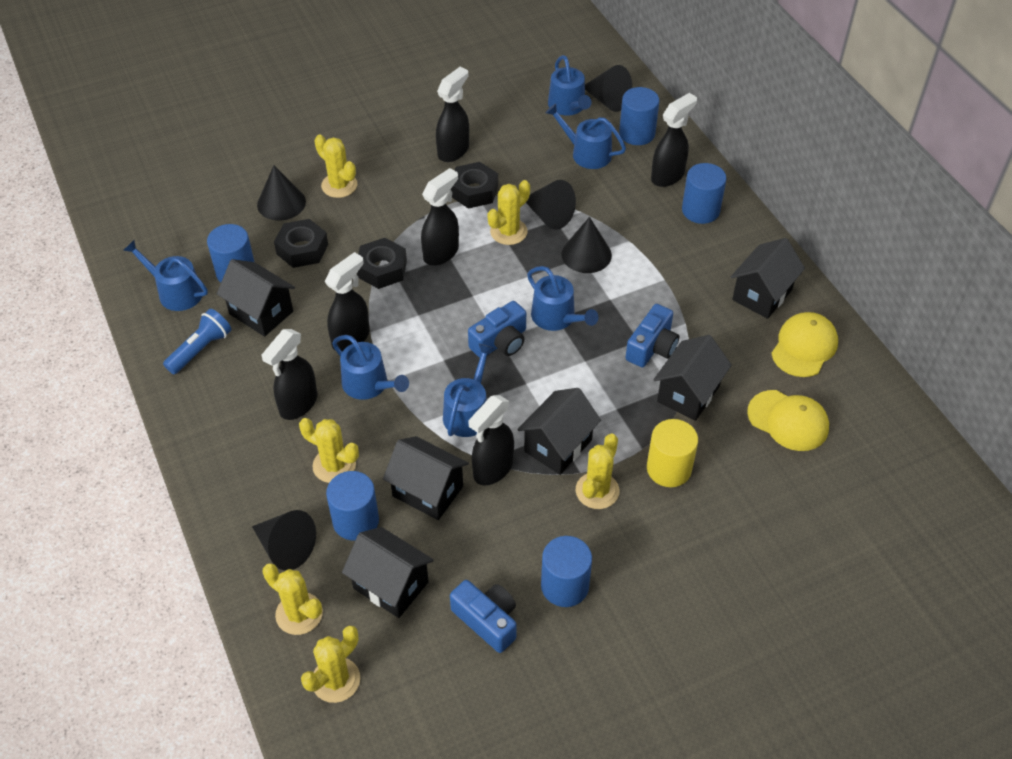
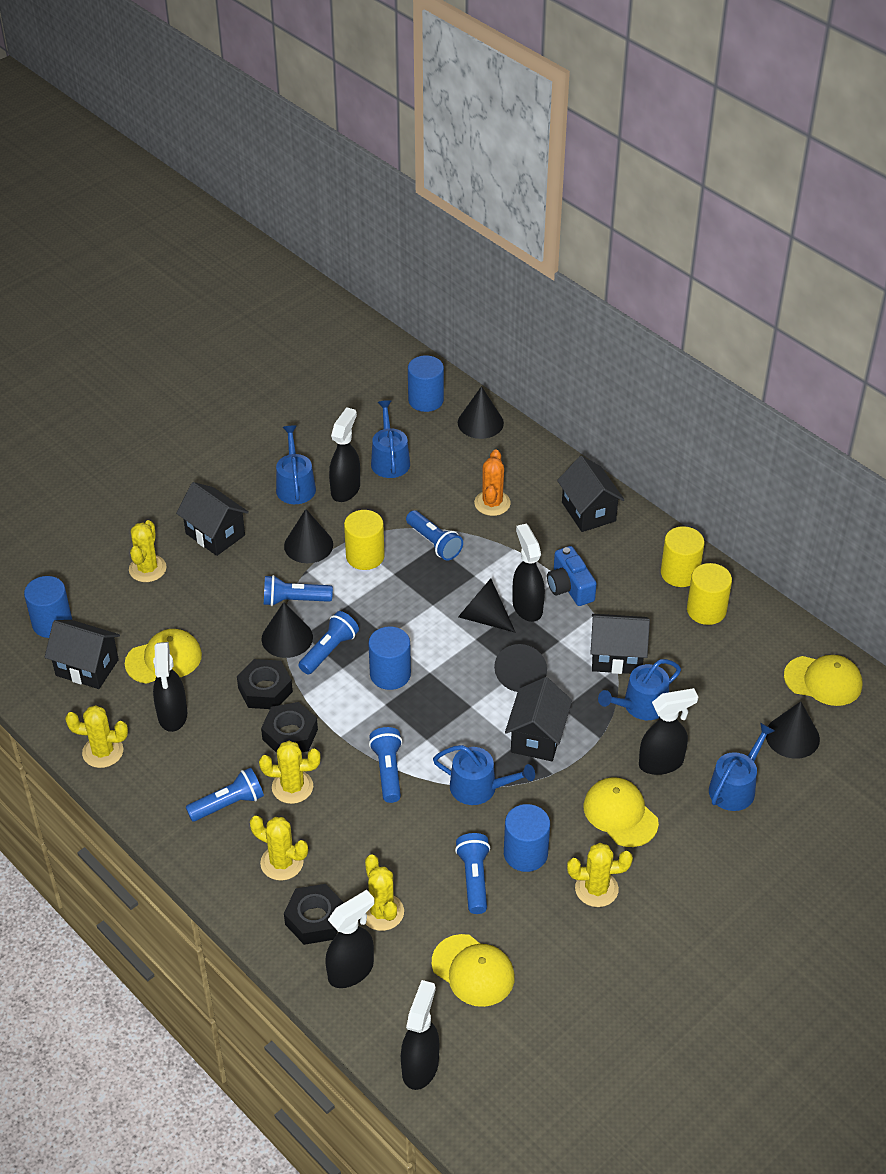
black cone: [252,510,316,570] [257,165,306,221] [526,180,576,230] [562,217,612,273] [585,65,632,112] = 5 -> [261,602,313,658] [284,509,333,563] [458,386,504,439] [458,579,516,633] [494,644,547,692] [766,701,820,759] = 6
black house: [217,259,295,337] [342,527,434,618] [383,436,469,520] [517,388,601,475] [653,335,732,421] [731,238,805,319] = 6 -> [45,620,120,689] [176,482,249,556] [505,677,572,761] [557,456,624,532] [590,614,650,674] = 5
blue camera: [450,580,517,653] [468,301,526,358] [625,304,679,367] = 3 -> [547,546,597,606] = 1
blue cylinder: [207,224,254,282] [326,471,379,541] [541,536,592,607] [619,87,659,145] [682,163,726,224] = 5 -> [24,576,72,638] [368,626,411,690] [408,355,444,412] [504,804,550,872] = 4
blue flashlight: [163,309,231,374] = 1 -> [186,768,264,822] [264,575,333,606] [298,611,359,674] [369,727,402,803] [406,510,463,560] [455,833,490,914] = 6
blue watering can: [123,240,208,311] [332,335,409,400] [443,343,494,437] [527,266,599,331] [545,103,626,169] [548,55,592,116] = 6 -> [276,425,316,504] [371,400,410,478] [433,745,535,805] [598,659,681,720] [709,723,775,811] = 5
orange cactus: none = 0 -> [474,449,511,516] = 1
yellow cap: [747,390,829,451] [771,312,838,377] = 2 -> [125,629,202,684] [432,934,515,1007] [584,777,659,847] [784,655,862,706] = 4
yellow cylinder: [647,419,698,487] = 1 -> [344,510,385,570] [661,526,705,587] [687,563,732,625] = 3

